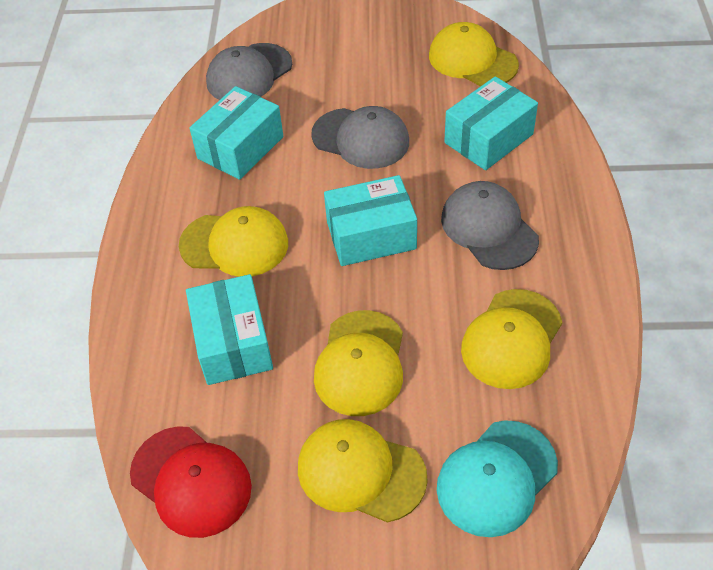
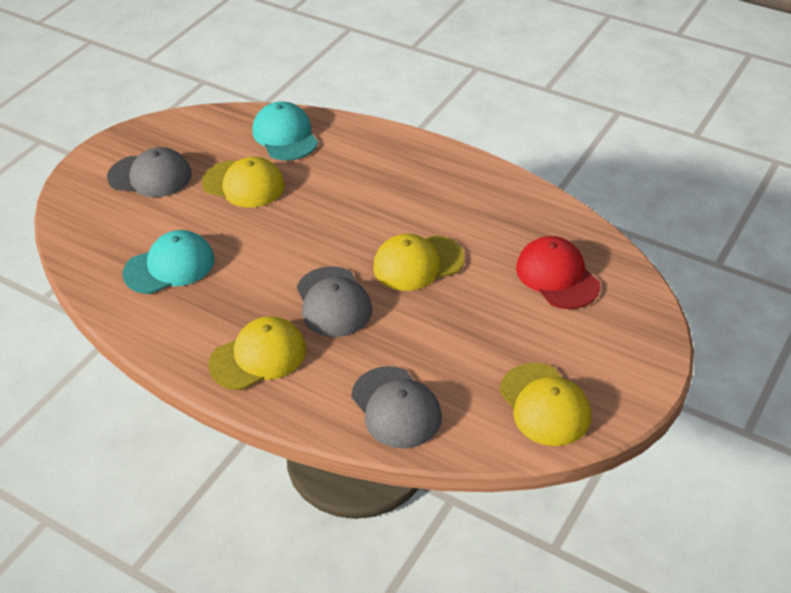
turquoise box: [186,274,273,385] [189,86,283,180] [324,175,417,266] [444,76,538,170] = 4 -> none = 0
turquoise cap: [437,420,558,537] = 1 -> [122,230,214,294] [252,101,318,161] = 2
yellow cap: [179,206,288,277] [298,419,428,522] [314,310,403,416] [429,22,519,86] [461,289,562,389] = 5 -> [202,157,285,208] [208,316,307,390] [373,234,464,291] [500,363,591,446] = 4

